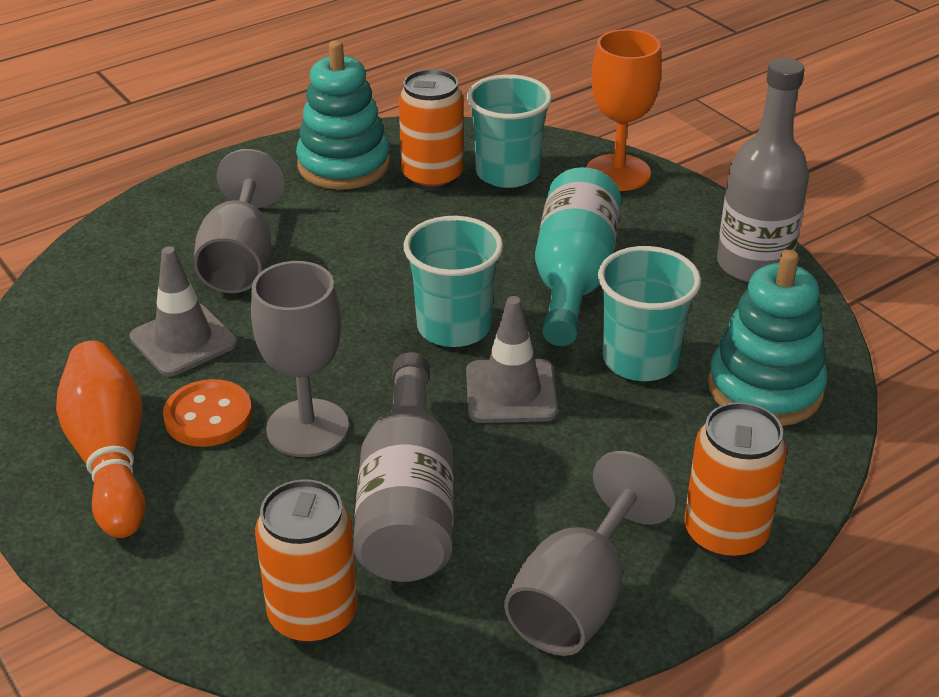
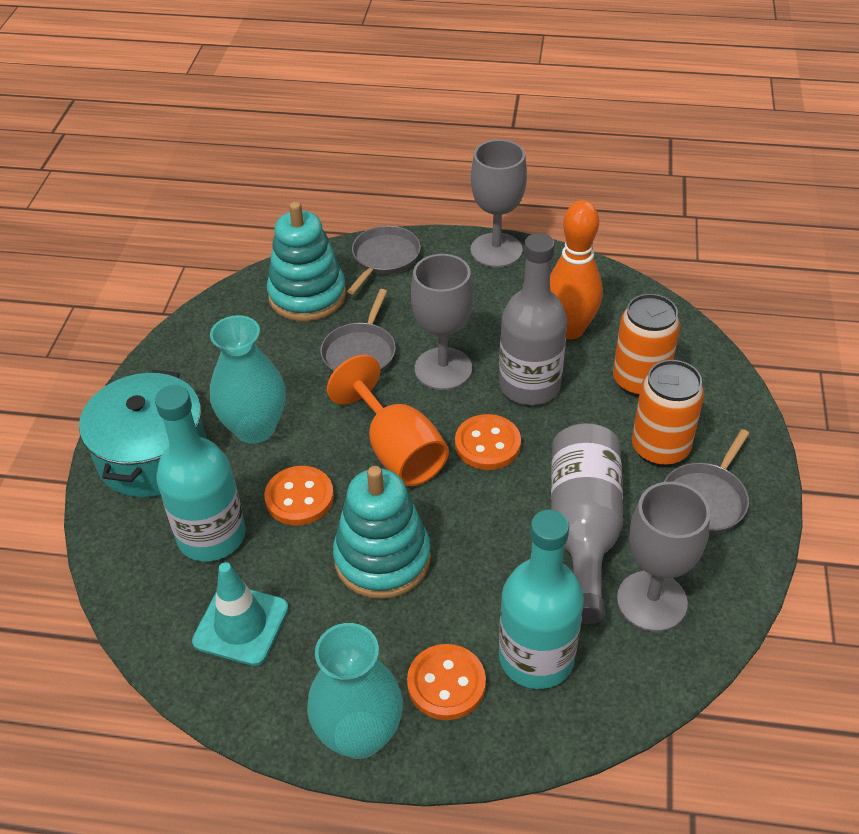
grey pan: none = 0 -> [320,289,396,373] [347,226,421,294] [664,429,749,534] = 3
grey traffic cone: [129,247,238,376] [466,296,558,423] = 2 -> none = 0
orange button: [163,379,252,447] = 1 -> [264,466,334,526] [407,644,486,720] [455,414,521,470] = 3
orange can: [255,479,358,644] [399,69,464,191] [684,402,787,560] = 3 -> [613,294,680,397] [632,360,704,467] = 2
turquoise bottle: [535,167,621,346] = 1 -> [155,385,246,561] [499,510,584,689] = 2
turquoise cup: [403,216,503,347] [467,74,552,188] [598,246,701,381] = 3 -> none = 0
turquoise pot: none = 0 -> [79,370,207,497] = 1
turquoise traffic cone: none = 0 -> [192,562,288,666] = 1
turquoise vase: none = 0 -> [210,315,286,444] [307,623,403,759] = 2

